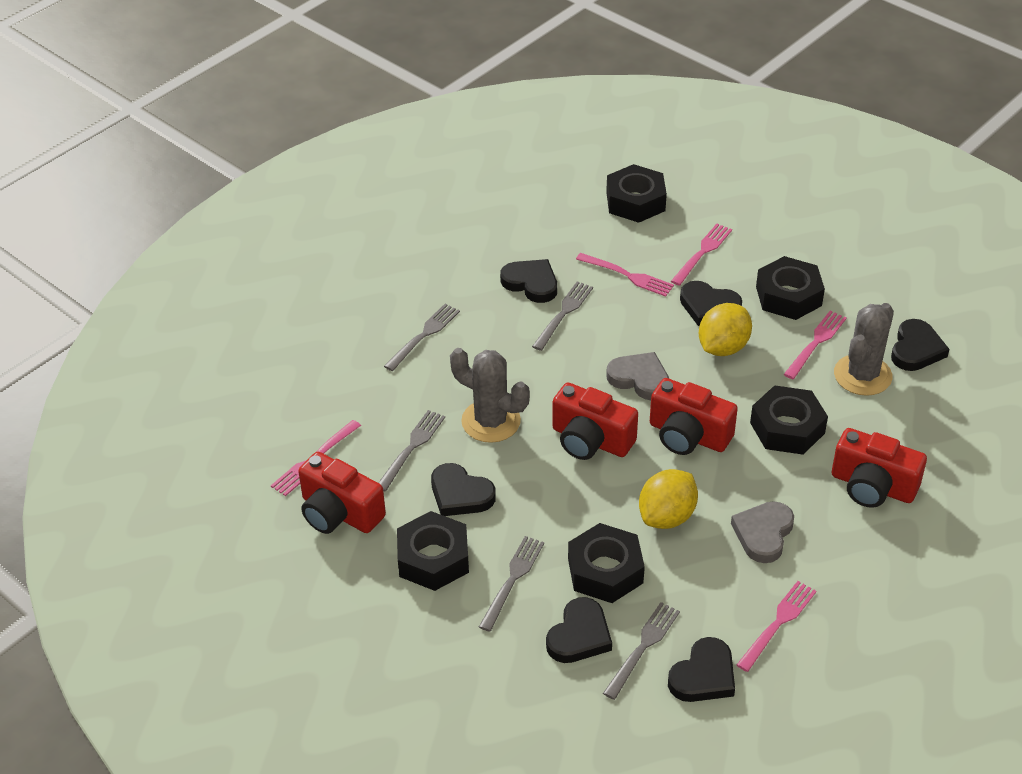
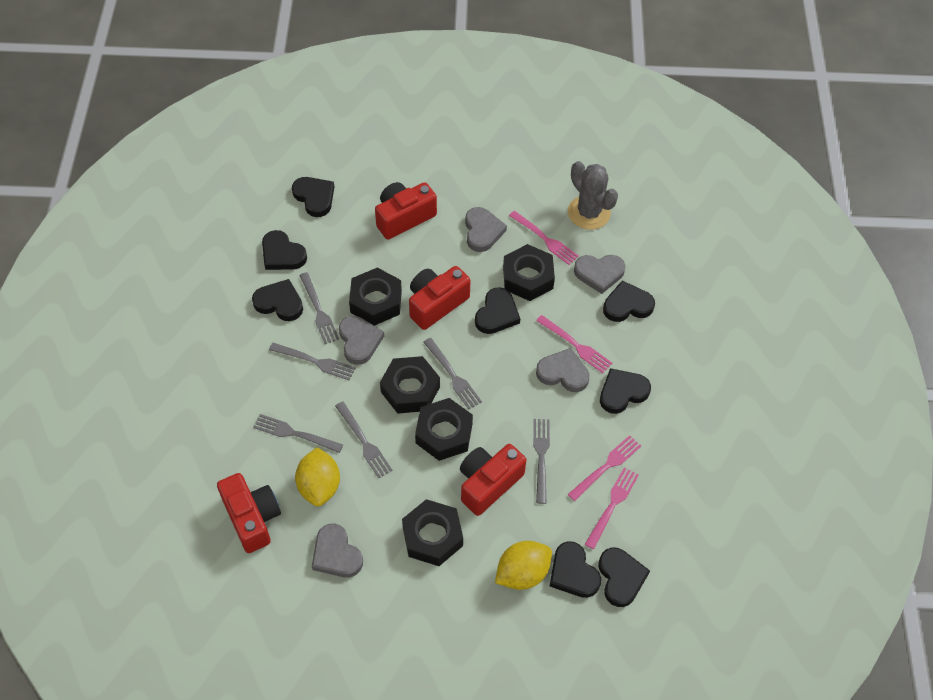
black heart: [431,463,496,516] [500,259,557,303] [546,597,612,663] [668,637,735,702] [680,281,742,326] [891,319,949,371] = 6 -> [252,279,303,321] [262,230,307,270] [292,177,334,217] [475,287,520,334] [550,541,601,598] [599,547,650,607] [600,368,651,414] [603,281,655,322] = 8
grey cactus: [450,348,530,443] [834,303,894,396] = 2 -> [568,161,618,230] = 1
grey fork: [379,410,445,491] [384,304,460,371] [479,536,544,632] [532,281,593,351] [603,602,680,700] = 5 -> [253,414,343,453] [269,343,356,381] [299,272,339,344] [335,401,392,479] [423,338,482,409] [533,419,550,504] = 6
grey heart: [606,352,669,400] [731,501,794,563] = 2 -> [312,524,363,578] [339,316,384,365] [465,207,507,252] [536,348,590,392] [574,255,626,294] = 5
pink fork: [271,420,361,496] [576,253,674,297] [671,224,732,286] [737,581,816,672] [784,311,847,379] = 5 -> [509,211,579,265] [536,315,612,373] [568,435,641,501] [585,467,639,549] = 4

